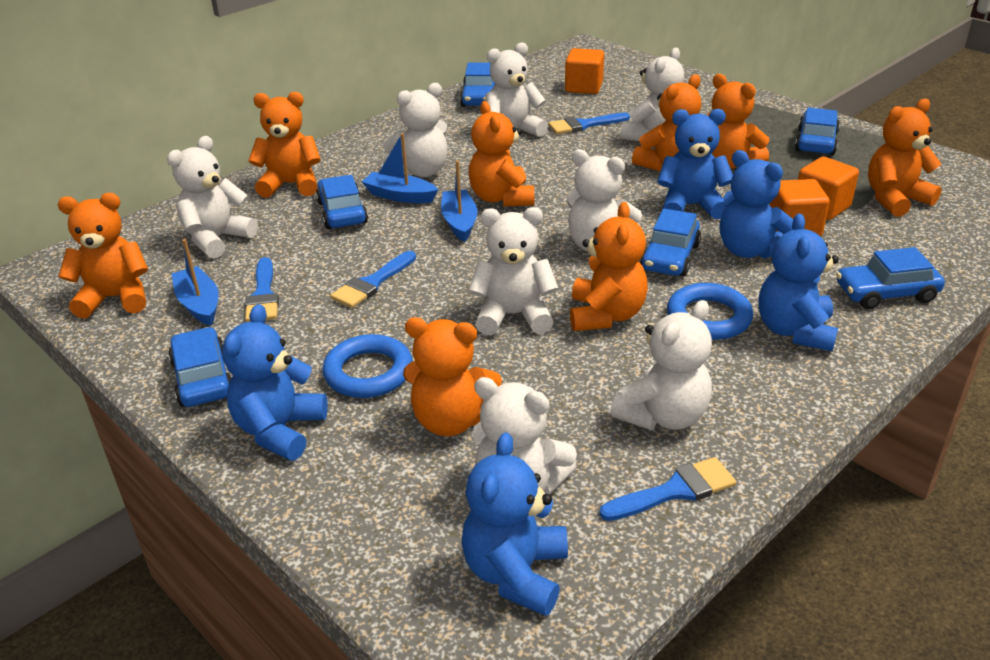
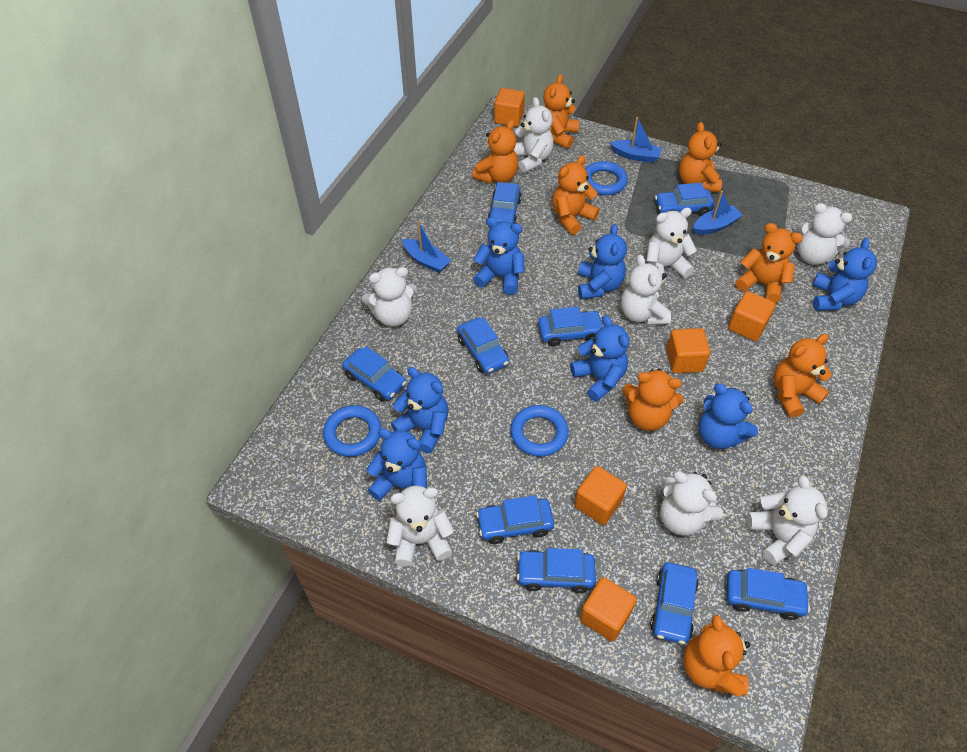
blue brush: [245,257,279,322] [330,251,416,308] [548,113,630,134] [599,457,736,521] = 4 -> none = 0
blue car: [168,327,232,407] [316,175,368,229] [460,62,496,107] [640,209,701,276] [795,108,840,155] [836,247,945,309] = 6 -> [342,346,407,401] [457,317,509,374] [476,495,554,544] [487,182,522,224] [517,548,596,593] [538,307,603,346] [650,562,699,644] [655,183,714,216] [727,568,810,620] = 9
blue ring: [322,334,413,398] [667,283,753,340] = 2 -> [323,405,382,457] [510,405,569,457] [585,161,628,195] = 3
blue teddy bear: [222,304,328,461] [461,432,568,616] [657,109,733,220] [720,150,793,259] [758,214,839,351] = 5 -> [366,428,427,501] [391,367,449,453] [473,217,525,295] [570,315,629,402] [578,224,627,299] [699,383,758,449] [812,238,877,311] = 7
orange cube: [565,48,604,94] [769,179,830,237] [798,157,859,220] = 3 -> [494,88,525,127] [574,466,627,525] [580,577,637,641] [667,328,710,373] [728,291,776,341] = 5

